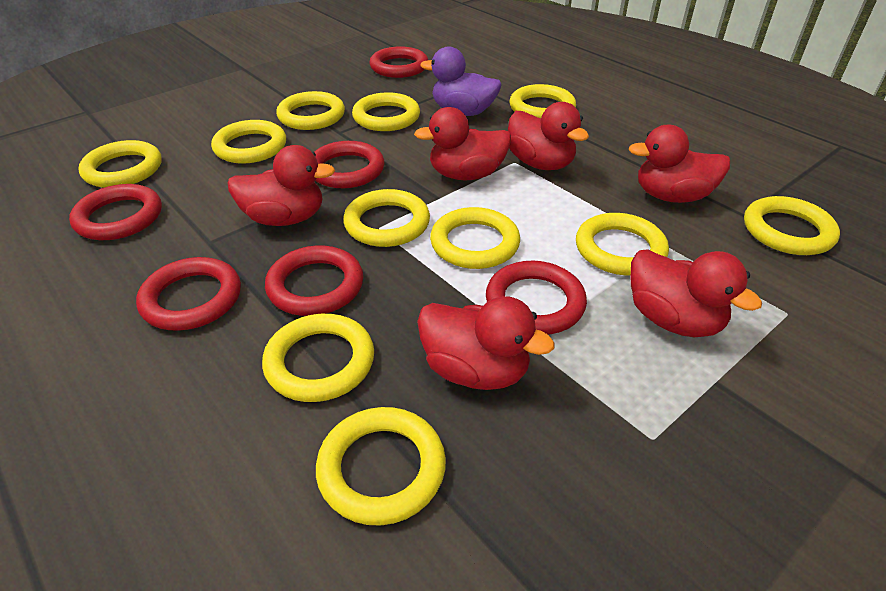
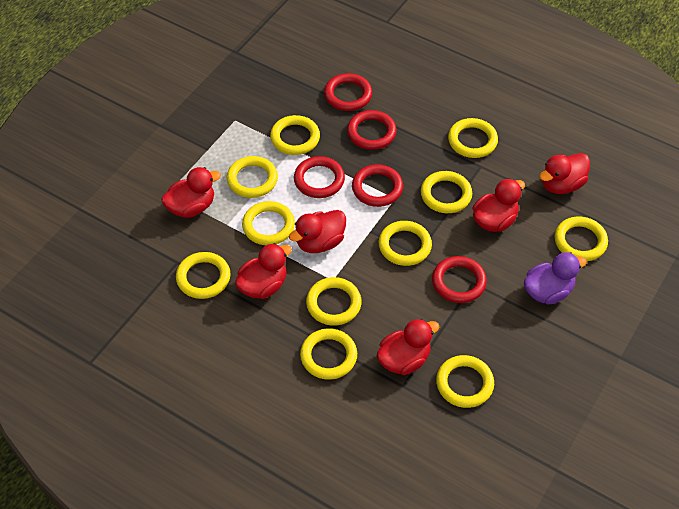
red ring: [69,184,162,240] [136,257,241,330] [265,245,364,316] [314,141,384,188] [370,46,428,78] [486,261,587,334] = 6 -> [294,156,345,198] [324,73,372,111] [347,110,397,150] [352,164,403,207] [432,256,487,303] = 5

